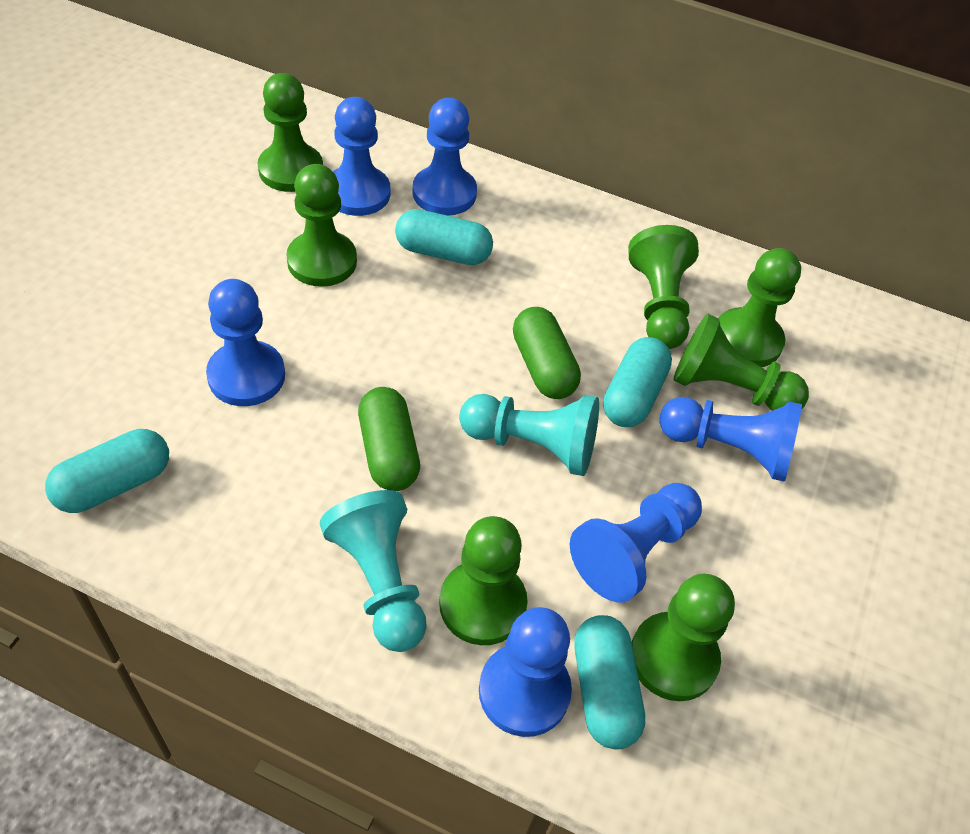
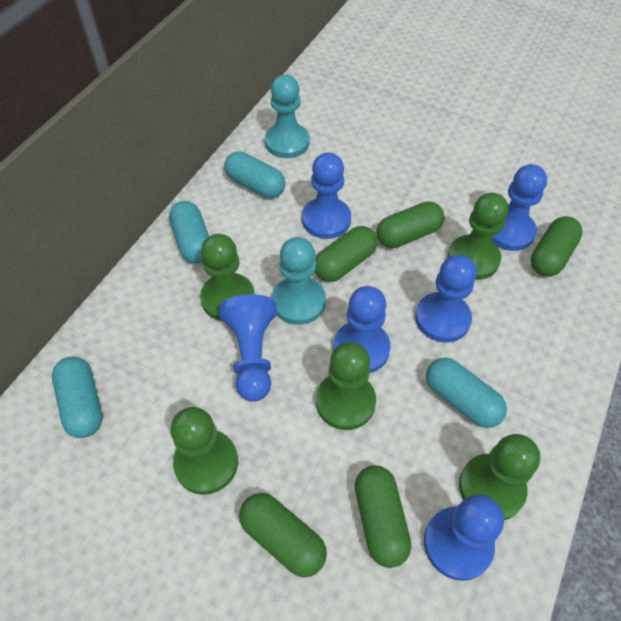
green capsule: [358,387,420,491] [513,307,581,399] = 2 -> [239,493,327,577] [315,226,378,282] [355,465,411,568] [376,201,444,248] [531,216,583,277] = 5
green pawn: [257,73,323,192] [286,164,357,287] [439,516,528,645] [628,225,699,349] [632,574,735,701] [673,314,809,411] [718,248,801,367] = 7 -> [171,407,238,495] [200,234,255,321] [316,342,376,430] [448,193,508,280] [459,434,540,520] = 5

